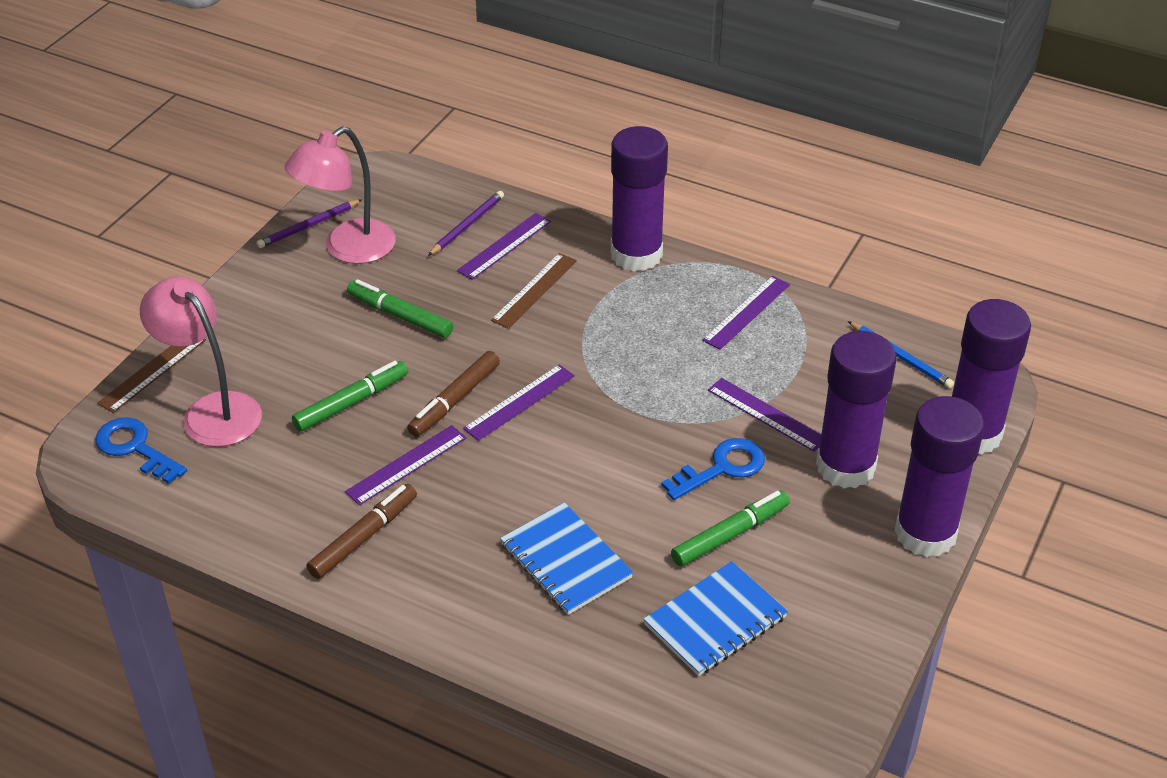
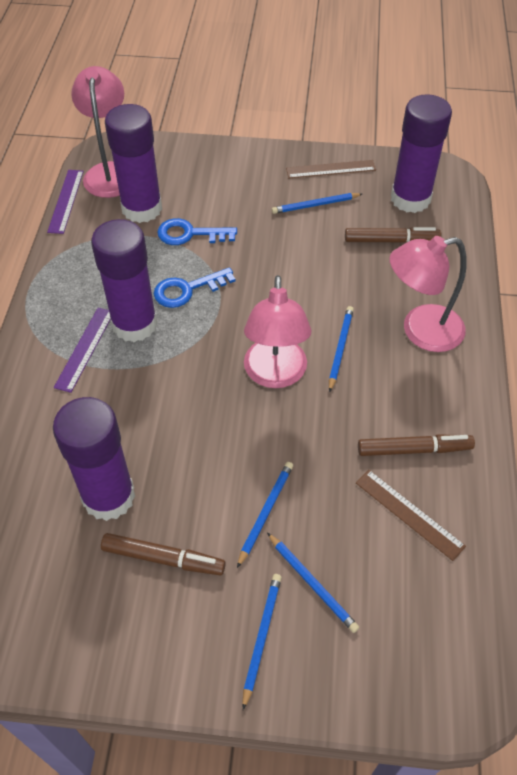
blue notebook: [500,502,633,615] [643,561,788,676] = 2 -> none = 0
blue pencil: [848,321,954,388] = 1 -> [237,462,293,568] [242,574,282,710] [267,533,359,633] [272,193,362,214] [329,306,354,392] = 5
brown marker: [306,484,417,579] [407,351,500,437] = 2 -> [101,533,226,575] [345,227,441,242] [358,434,475,456] = 3
green marker: [292,361,408,432] [347,279,453,338] [671,490,790,567] = 3 -> none = 0
pink lamp: [140,276,262,447] [285,126,396,264] = 2 -> [71,66,124,198] [244,275,311,388] [389,236,467,352] = 3
purple pencil: [256,199,363,248] [428,191,504,256] = 2 -> none = 0
purple ruler: [345,425,466,505] [457,213,551,280] [463,364,575,441] [702,276,790,350] [708,378,821,452] = 5 -> [47,170,84,234] [54,308,111,393] = 2

